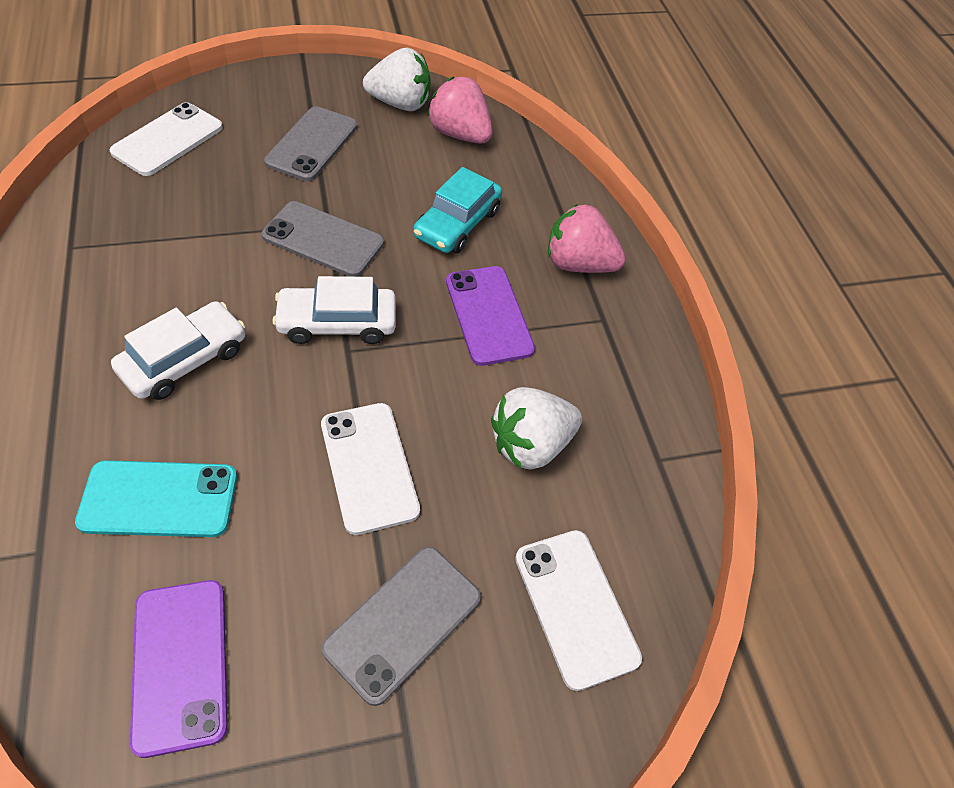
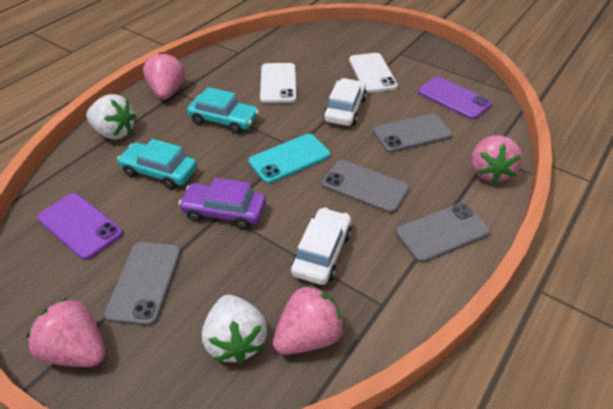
grey phone: [262,201,384,277] [264,106,357,181] [322,547,481,706] = 3 -> [104,242,181,326] [322,160,409,213] [373,114,452,153] [396,203,490,263] = 4
pink strawberry: [427,77,493,144] [548,204,626,273] = 2 -> [26,298,105,367] [143,52,185,99] [273,285,344,355] [471,135,523,184] = 4
purple car: none = 0 -> [178,178,266,229] = 1
turquoise car: [413,167,502,253] = 1 -> [117,139,197,189] [187,87,259,134] = 2
white phone: [109,102,223,176] [321,403,420,535] [515,530,642,691] = 3 -> [260,63,296,103] [349,53,398,93] = 2

